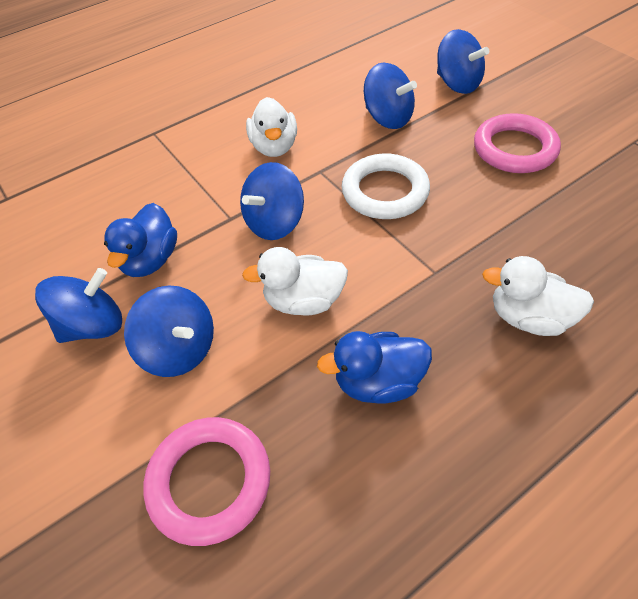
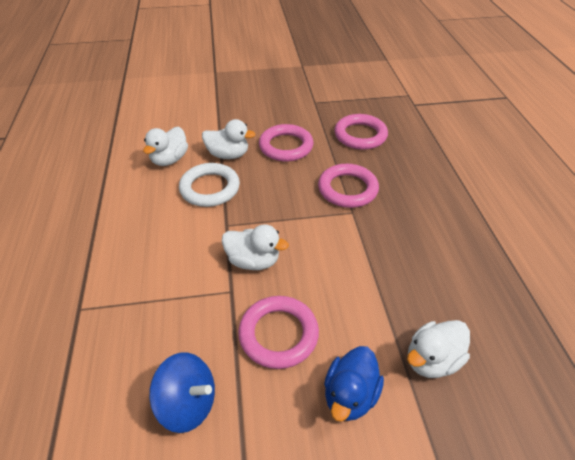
blue duck: [104,203,177,277] [317,331,432,403] = 2 -> [324,346,384,421] = 1
blue spinning top: [35,268,122,343] [124,285,214,377] [240,162,304,240] [364,63,417,129] [437,29,489,94] = 5 -> [149,353,215,433] = 1
pink ring: [143,417,270,546] [474,113,561,173] = 2 -> [238,296,319,369] [259,124,313,162] [318,164,379,208] [334,114,388,150] = 4
white duck: [242,247,348,316] [246,97,297,157] [482,256,594,336] = 3 -> [143,127,188,166] [202,119,255,159] [222,224,289,270] [407,320,470,378] = 4

